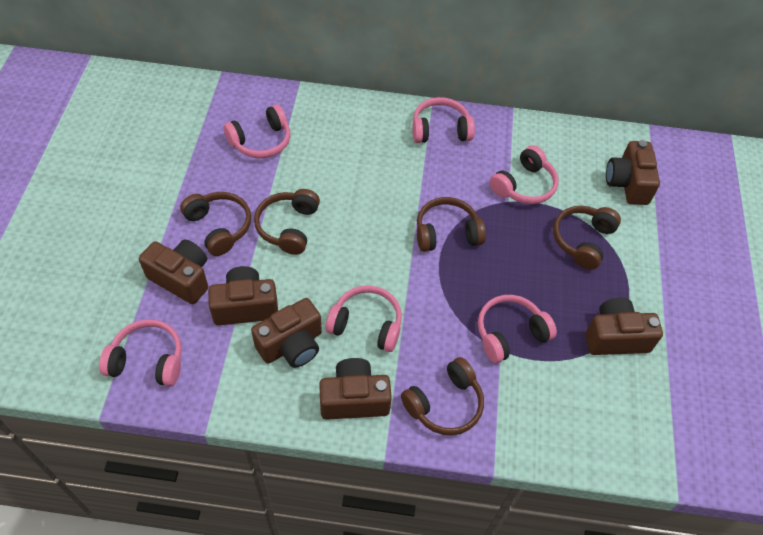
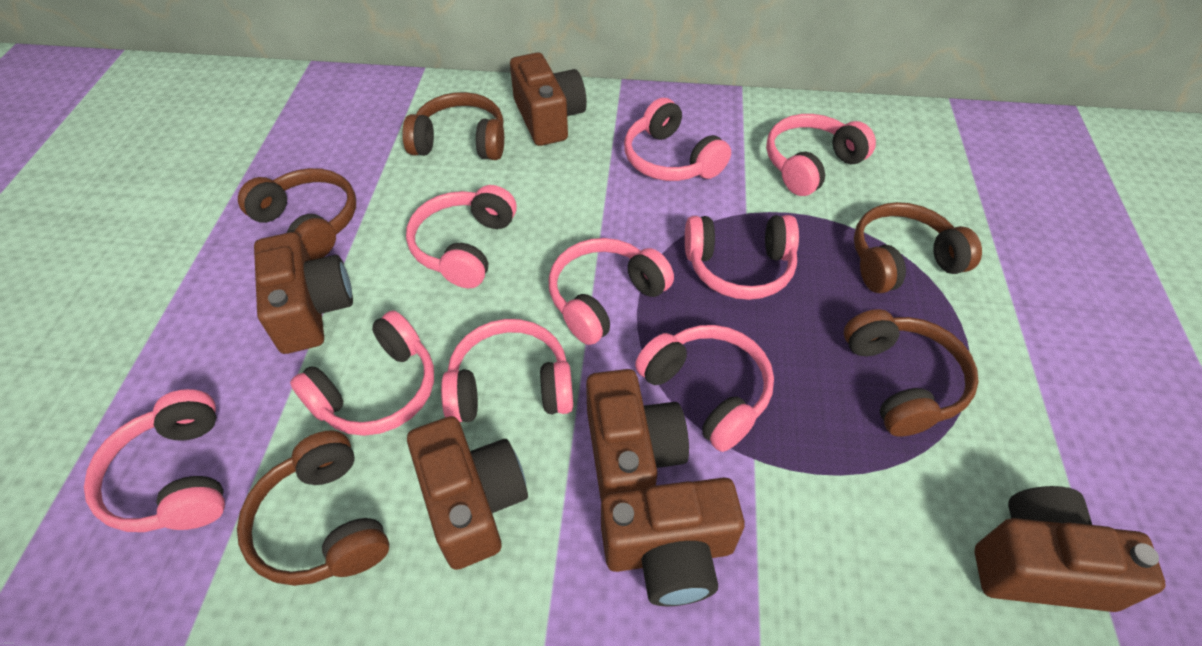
pink headphones: [99,319,182,386] [224,104,291,159] [326,285,402,352] [412,97,475,143] [478,295,557,363] [490,145,558,204] = 6 -> [84,389,225,532] [290,311,434,436] [406,185,517,288] [441,319,573,422] [548,238,674,345] [624,98,731,181] [635,325,774,452] [685,215,799,300] [766,114,876,196] = 9

